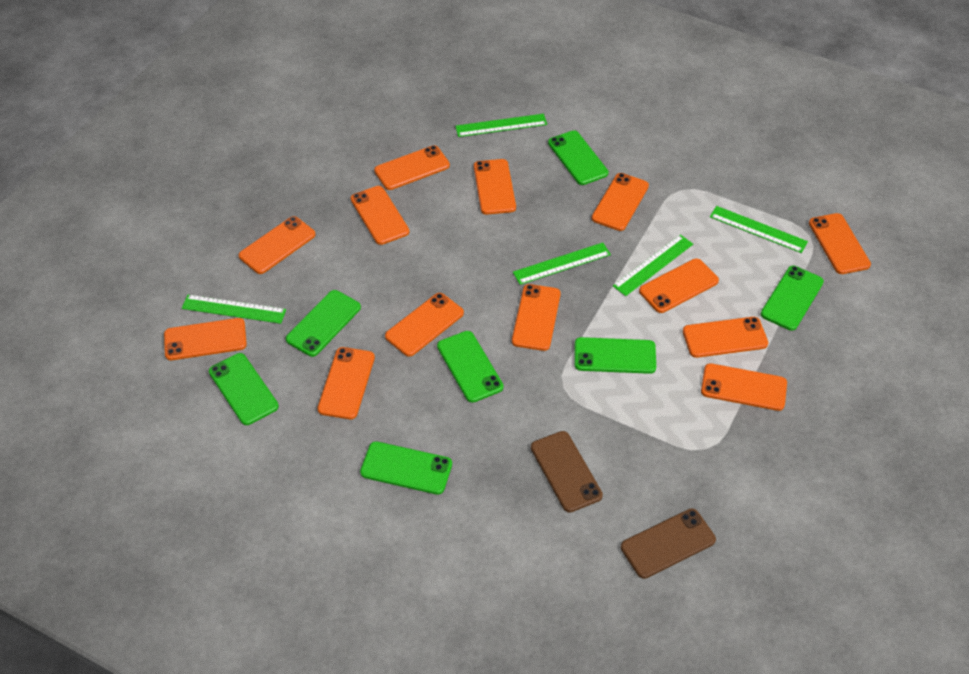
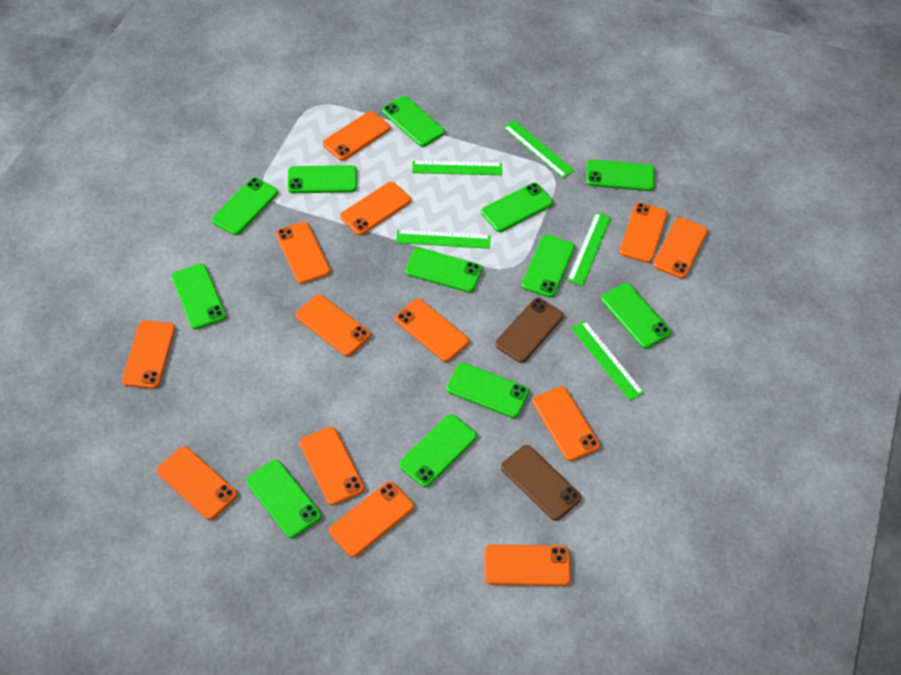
green phone: [209,353,279,425] [286,290,361,357] [360,441,452,495] [437,331,503,403] [548,130,608,185] [575,337,656,374] [761,266,824,331] = 7 -> [172,264,226,329] [212,177,278,235] [246,460,321,538] [287,165,357,193] [382,96,445,147] [399,414,477,487] [405,247,482,293] [447,363,529,418] [481,183,553,232] [522,235,575,298] [586,159,655,191] [601,283,671,349] = 12

